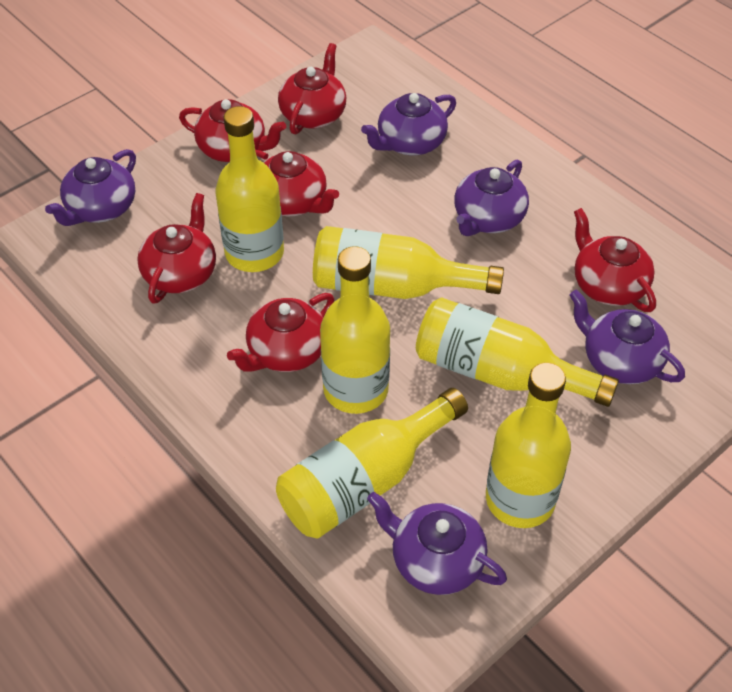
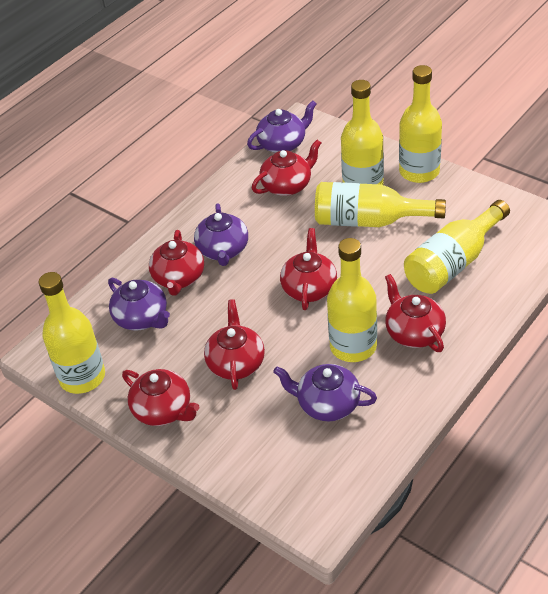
purple teapot: [45,149,136,226] [361,93,456,156] [367,492,507,595] [454,160,529,236] [569,289,685,384] = 5 -> [108,278,170,331] [194,203,248,266] [247,101,316,153] [273,364,377,421] = 4

